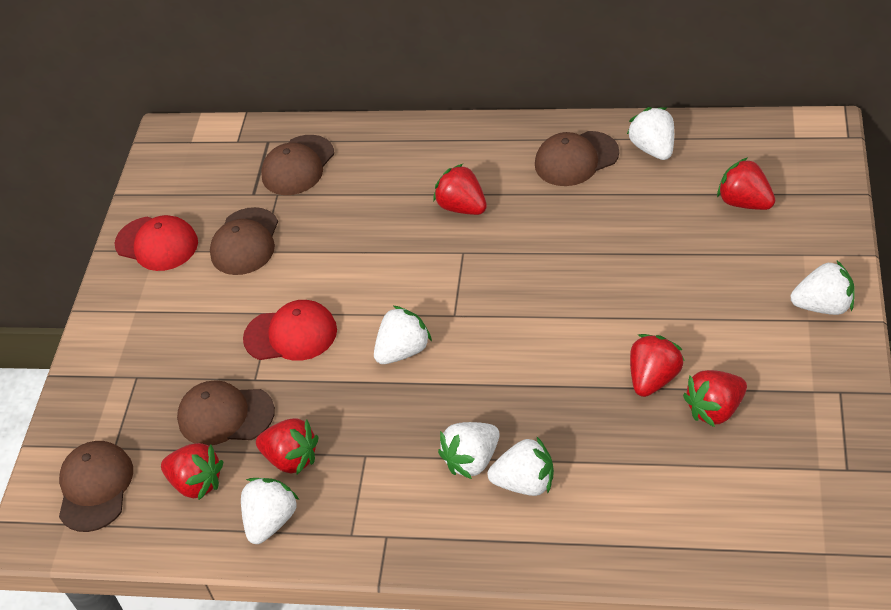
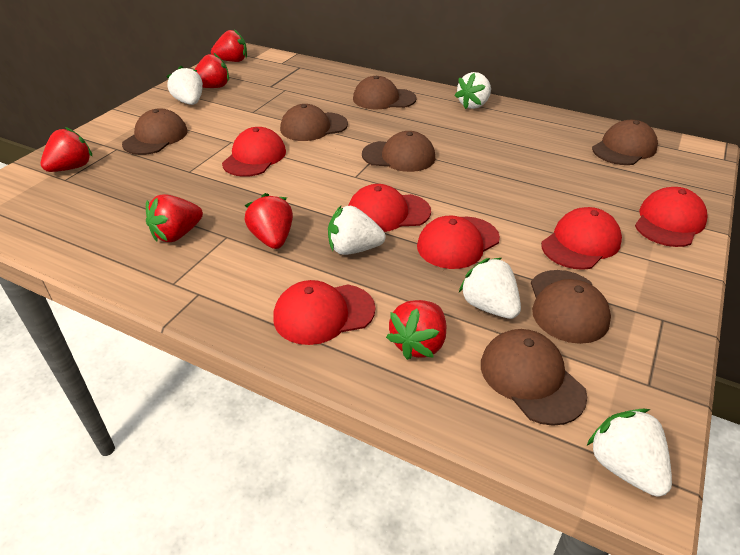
brown cap: [59,441,133,532] [177,380,275,446] [210,207,278,275] [261,135,334,195] [535,131,619,186] = 5 -> [122,108,188,155] [280,104,348,141] [353,76,417,109] [362,131,435,172] [481,329,587,426] [531,270,611,344] [592,120,658,165] = 7
red cap: [115,215,198,271] [243,300,337,361] = 2 -> [222,127,286,177] [273,280,375,345] [348,184,431,232] [417,216,500,269] [541,207,622,270] [635,187,708,247] = 6
white strawberry: [241,478,299,544] [374,306,432,364] [438,422,499,479] [487,437,554,496] [627,107,674,160] [791,261,855,315] = 6 -> [167,65,203,105] [328,206,386,255] [455,72,491,109] [459,258,521,319] [587,409,672,497] = 5

